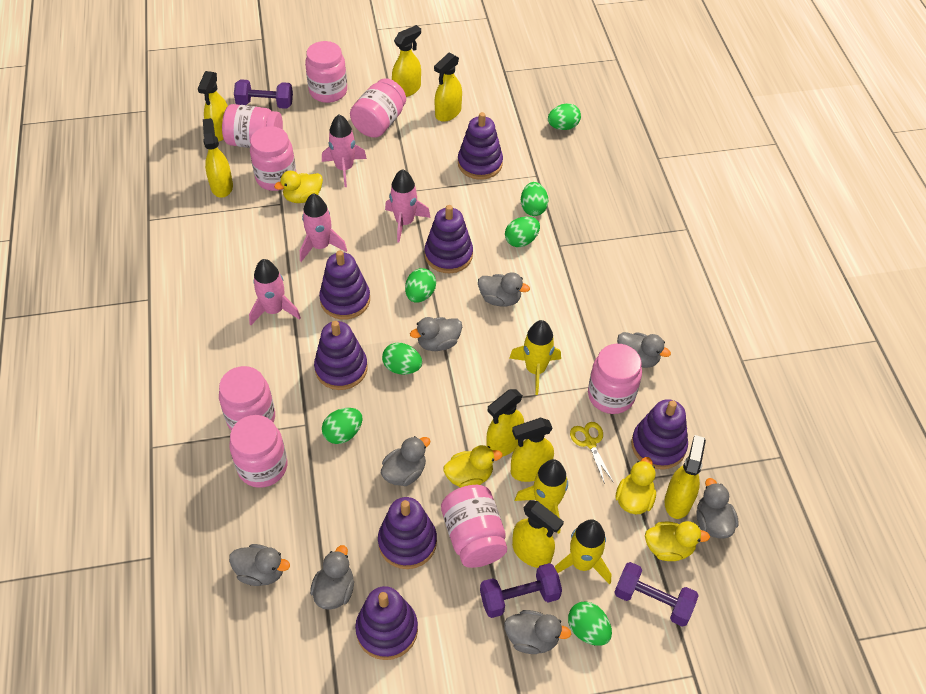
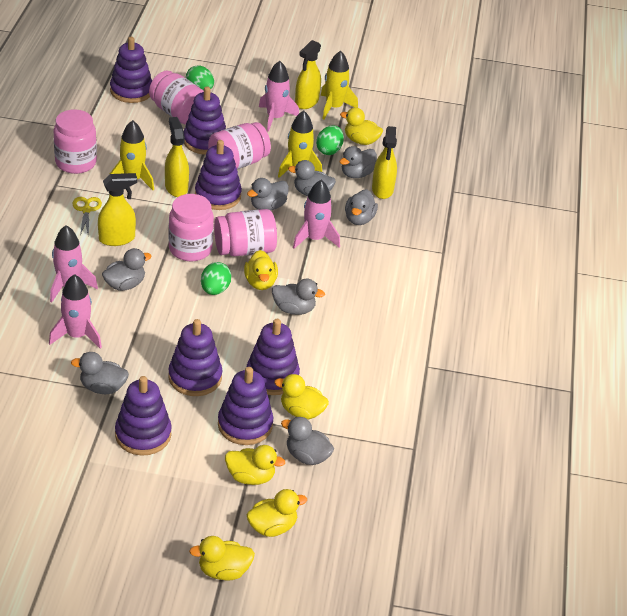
green egg: [322,408,362,444] [382,343,422,375] [405,268,436,302] [505,217,540,247] [521,182,548,216] [548,103,581,130] [568,602,612,646] = 7 -> [186,65,214,91] [201,262,231,295] [316,125,344,155] = 3
pink jar: [219,366,275,430] [222,104,283,148] [229,415,288,488] [250,126,296,191] [305,41,347,103] [350,78,406,138] [441,485,507,568] [588,344,642,414] = 8 -> [54,109,97,174] [149,71,204,125] [168,194,214,261] [208,122,271,169] [214,209,277,256] = 5
purple dumbbell: [234,79,293,109] [480,563,562,618] [614,562,699,627] = 3 -> none = 0
yellow duck: [274,171,323,203] [443,445,502,488] [616,457,656,514] [645,521,710,561] = 4 -> [189,536,255,580] [225,445,285,485] [244,250,278,290] [247,489,307,537] [274,374,329,419] [340,107,383,145] = 6
yellow spray bottle: [198,71,228,141] [203,118,233,198] [392,25,421,97] [434,53,462,122] [486,389,524,456] [511,418,554,482] [512,500,564,568] [665,435,706,519] = 8 -> [98,173,137,246] [165,117,189,197] [295,40,321,109] [372,126,397,199] = 4

